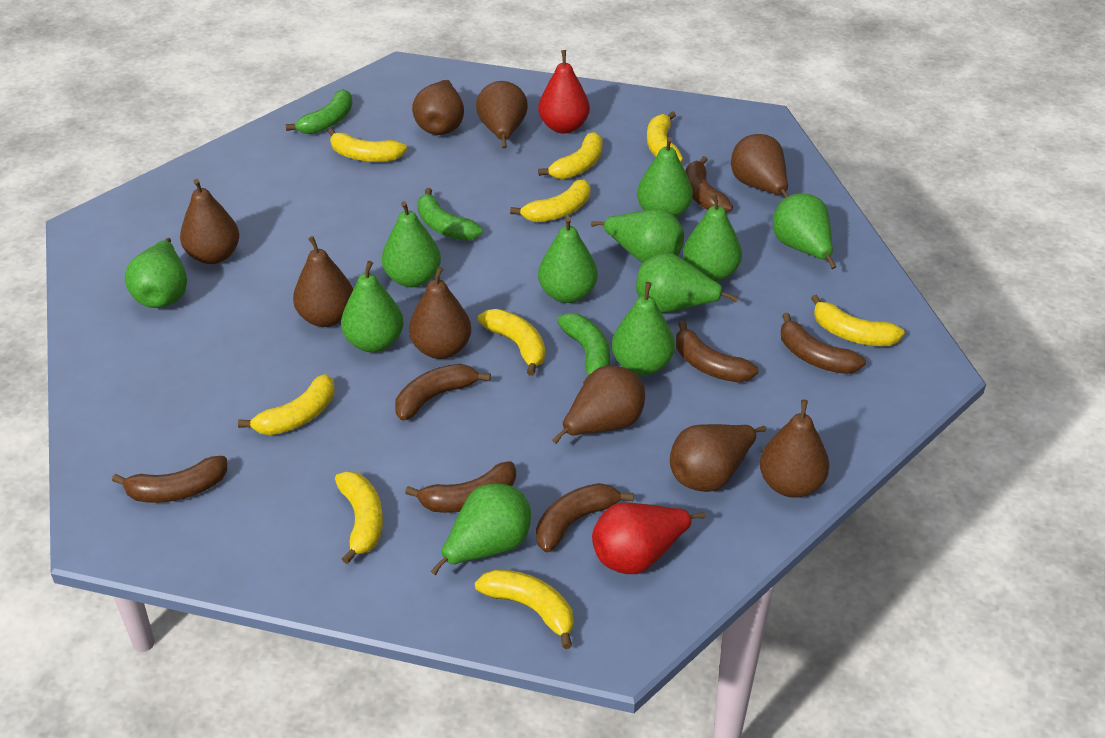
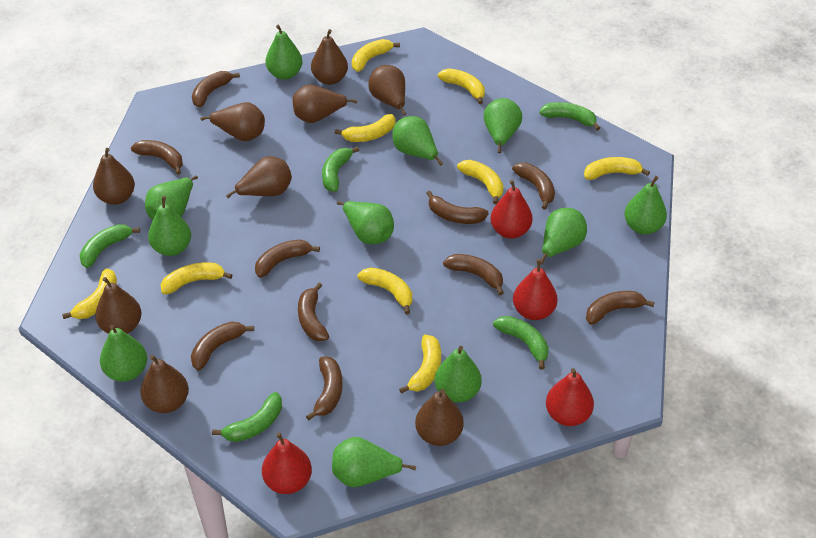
brown banana: [112,456,227,503] [395,364,491,421] [405,461,516,513] [536,483,634,552] [676,321,759,383] [685,156,733,213] [781,313,866,374] = 7 -> [131,140,183,175] [191,322,254,371] [192,71,240,107] [255,240,320,278] [298,283,329,341] [306,357,342,420] [426,191,489,224] [443,254,504,295] [512,163,555,210] [586,291,655,325] = 10
green banana: [285,89,352,134] [417,188,482,241] [557,313,610,384] = 3 -> [80,224,140,268] [212,392,282,442] [322,146,359,192] [493,316,549,370] [539,102,600,131] = 5
red pear: [538,50,590,134] [592,502,706,574] = 2 -> [262,432,312,494] [490,180,532,239] [513,259,558,320] [546,368,594,426] = 4

